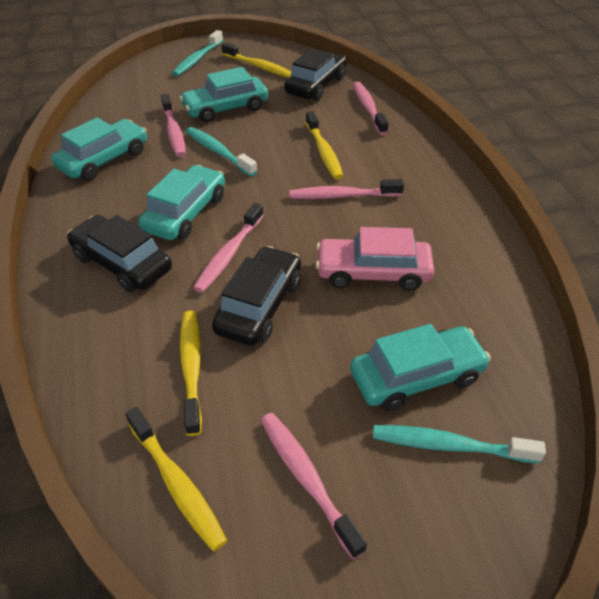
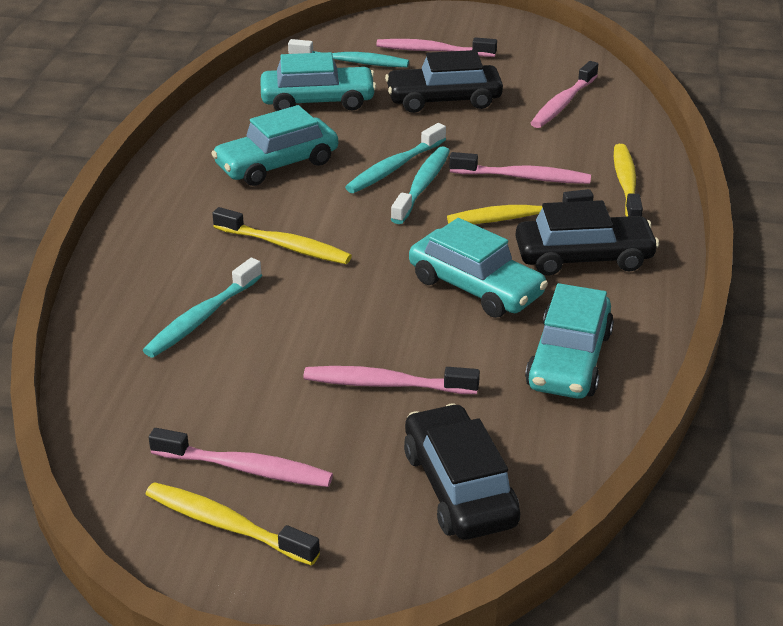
pink car: [316,227,434,291] = 1 -> none = 0
turquoise toothbrush: [172,30,223,76] [186,127,257,176] [373,425,546,463] = 3 -> [143,258,262,357] [288,39,409,67] [345,123,446,193] [391,146,450,224] = 4

